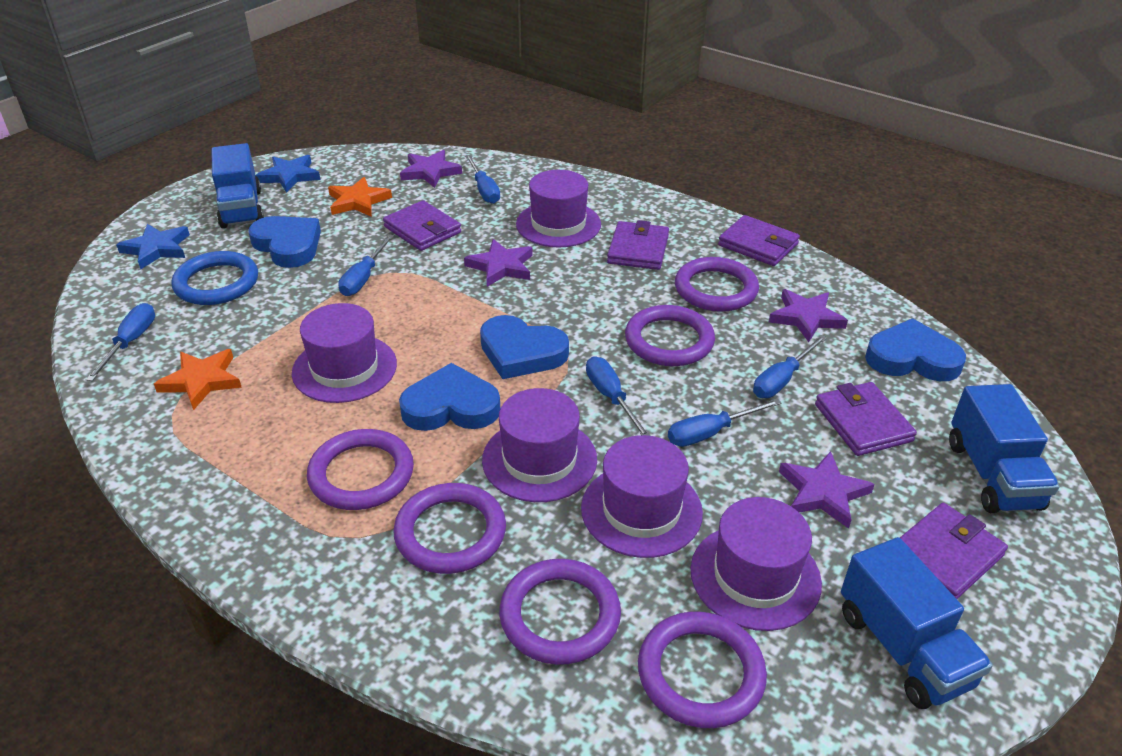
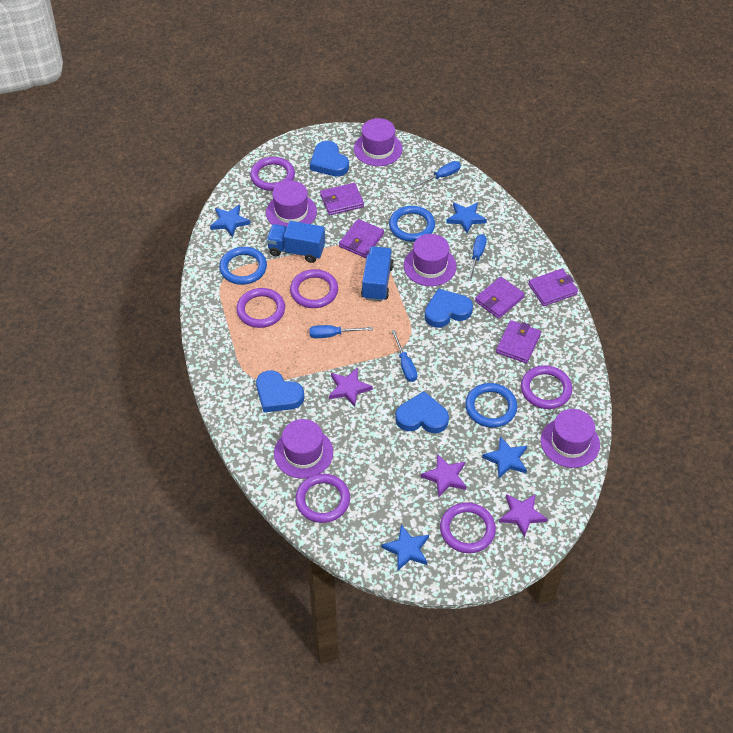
blue ring: [171,251,258,305] = 1 -> [219,247,267,285] [389,206,435,242] [465,383,517,428] = 3
blue screwdriver: [86,303,155,381] [338,234,394,296] [465,155,500,204] [586,356,650,436] [668,399,781,447] [753,335,827,398] = 6 -> [309,325,373,338] [392,330,417,382] [412,161,461,188] [468,234,487,281] = 4
blue star: [116,224,190,269] [256,155,320,193] = 2 -> [210,205,251,238] [382,525,429,571] [446,202,487,234] [482,436,527,479] = 4
blue truck: [211,143,264,229] [841,537,993,709] [949,384,1060,513] = 3 -> [266,221,325,263] [361,246,394,302] = 2
orange star: [154,349,242,410] [328,177,392,217] = 2 -> none = 0
purple star: [400,150,462,188] [464,239,533,287] [769,289,848,342] [779,451,875,529] = 4 -> [329,367,373,407] [421,454,466,497] [499,494,548,538] = 3

